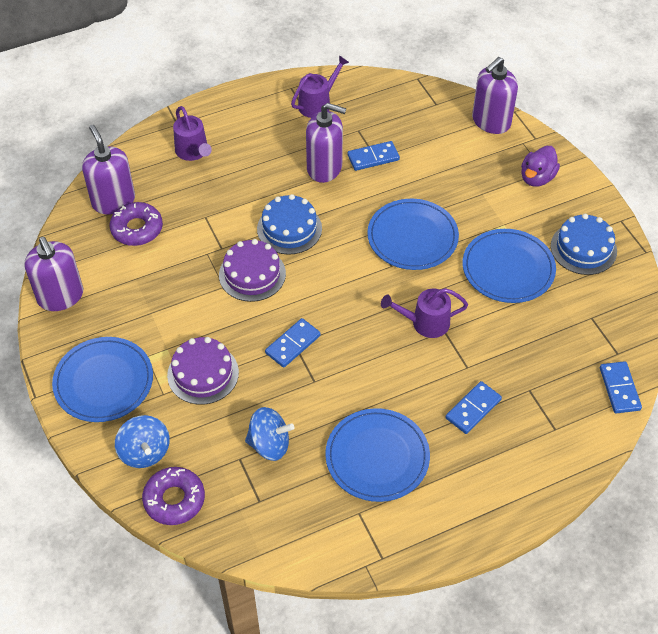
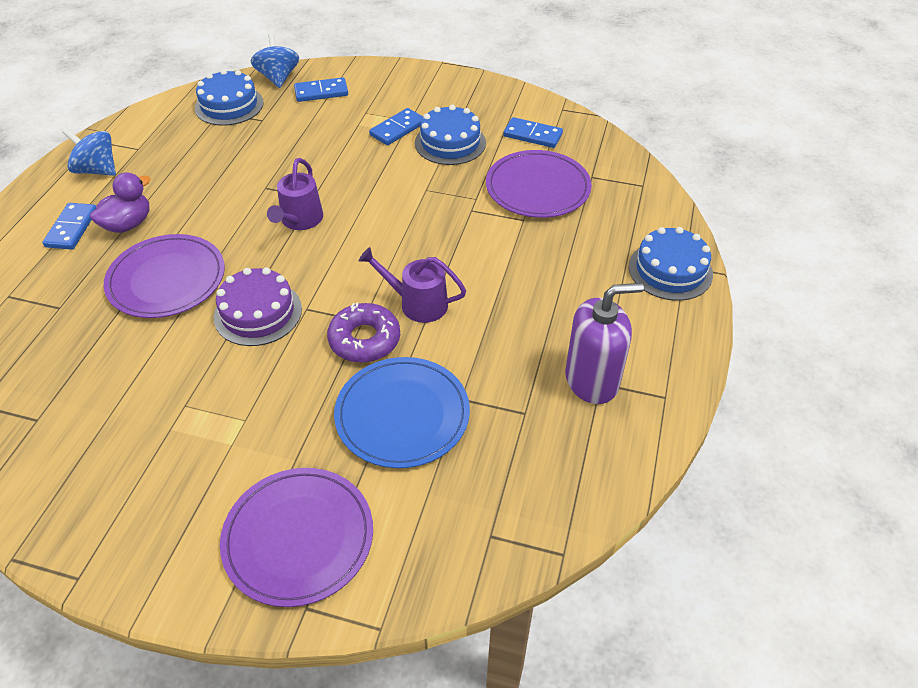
blue cake: [257,194,322,255] [551,214,617,275] = 2 -> [195,69,264,125] [415,105,486,165] [629,227,713,301] = 3
blue plate: [52,337,153,422] [325,408,430,502] [367,199,459,270] [462,229,556,303] = 4 -> [334,357,470,468] = 1
purple cake: [167,337,239,405] [219,239,286,302] = 2 -> [213,267,302,346] = 1
purple donut: [110,202,163,246] [142,467,205,525] = 2 -> [327,303,400,363] = 1
purple plate: none = 0 -> [103,234,225,318] [220,468,373,607] [486,150,592,218] = 3
purple soap dispenser: [25,237,83,311] [82,125,135,214] [306,103,346,183] [472,57,518,134] = 4 -> [565,283,644,404] = 1
purple watering can: [173,106,212,161] [291,56,349,118] [381,288,468,338] = 3 -> [267,158,323,230] [359,247,466,323] = 2

